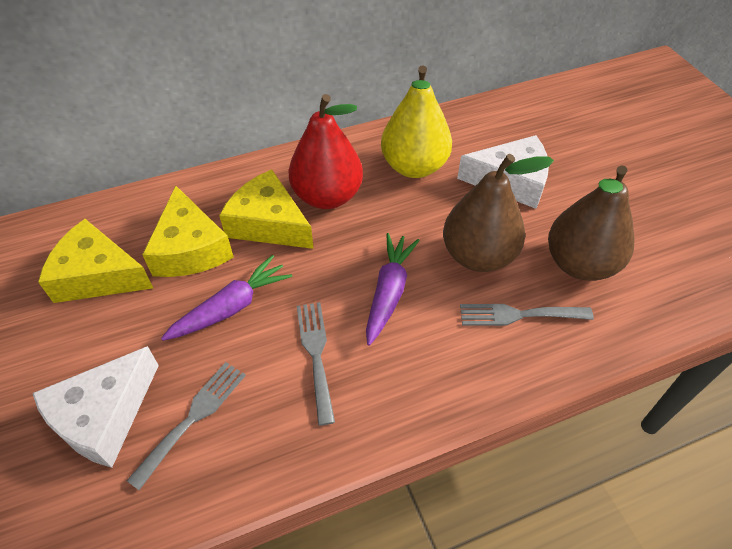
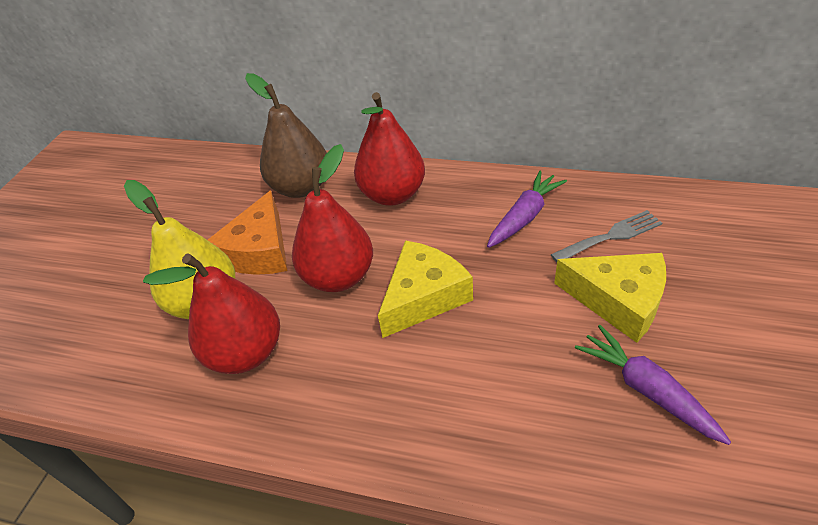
brown pear: [443,154,554,272] [548,165,634,281] = 2 -> [245,73,327,198] = 1
grey fork: [127,362,246,490] [297,302,335,426] [460,304,594,326] = 3 -> [551,210,662,262] = 1
orange cheese: none = 0 -> [208,190,287,275] = 1
red pear: [289,94,363,209] = 1 -> [143,253,280,374] [292,144,373,292] [354,92,425,206] = 3
white cheese: [32,346,159,468] [457,135,549,209] = 2 -> none = 0
yellow cheese: [38,219,153,303] [142,186,234,277] [219,169,314,249] = 3 -> [378,240,473,338] [554,253,666,343] = 2

